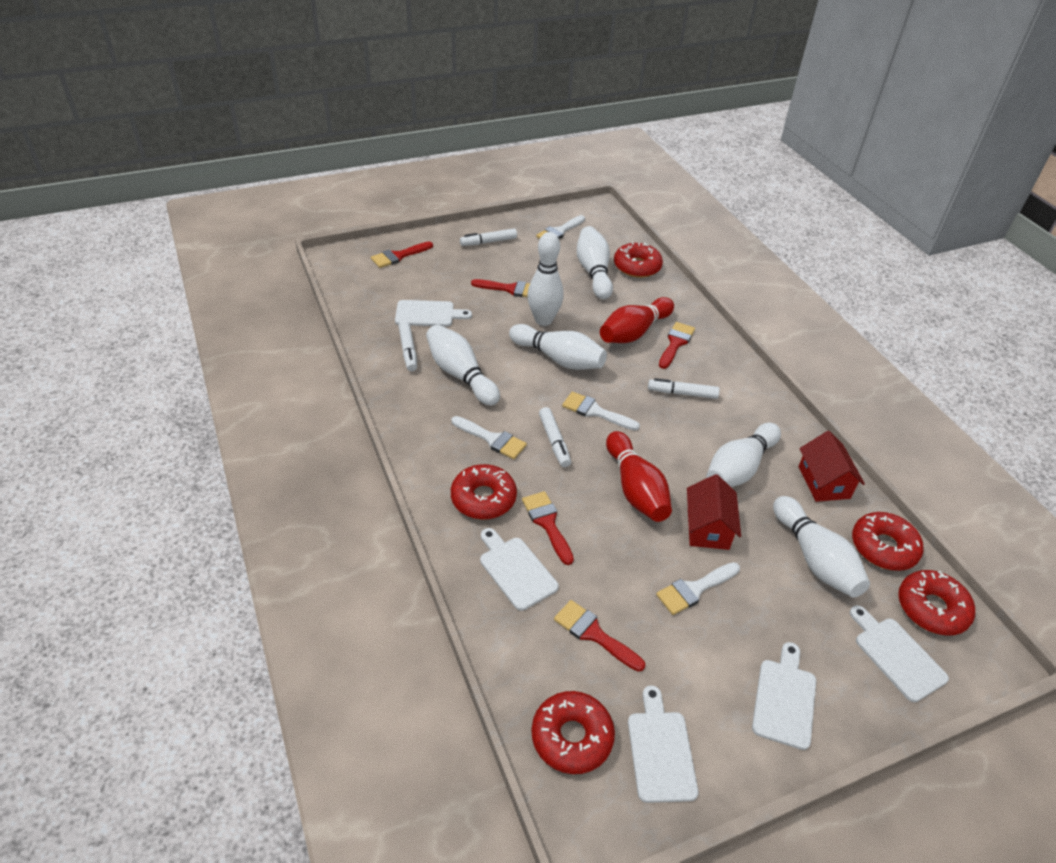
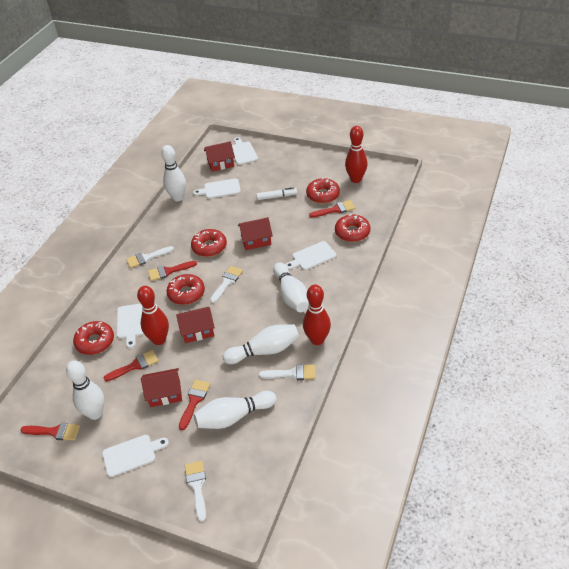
red bowling pin: [600,297,674,343] [606,431,672,522] = 2 -> [137,286,169,345] [303,285,331,345] [345,126,368,183] = 3
red house: [687,474,741,550] [798,431,865,502] = 2 -> [141,368,182,407] [176,307,215,343] [204,141,235,172] [238,217,273,250] = 4
white bowling pin: [426,325,500,406] [509,324,607,370] [527,232,564,326] [577,226,613,299] [706,423,781,487] [773,496,870,598] = 6 -> [66,360,104,420] [161,145,186,201] [194,391,276,429] [223,324,299,364] [273,263,309,312] = 5
white marker: [399,321,417,371] [460,228,517,246] [539,407,571,467] [648,378,720,399] = 4 -> [256,187,297,200] = 1

